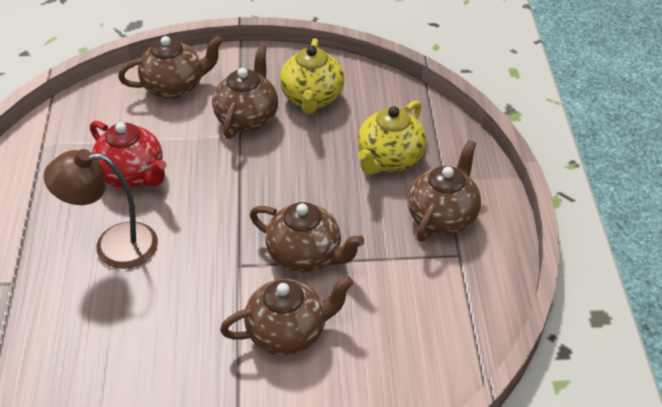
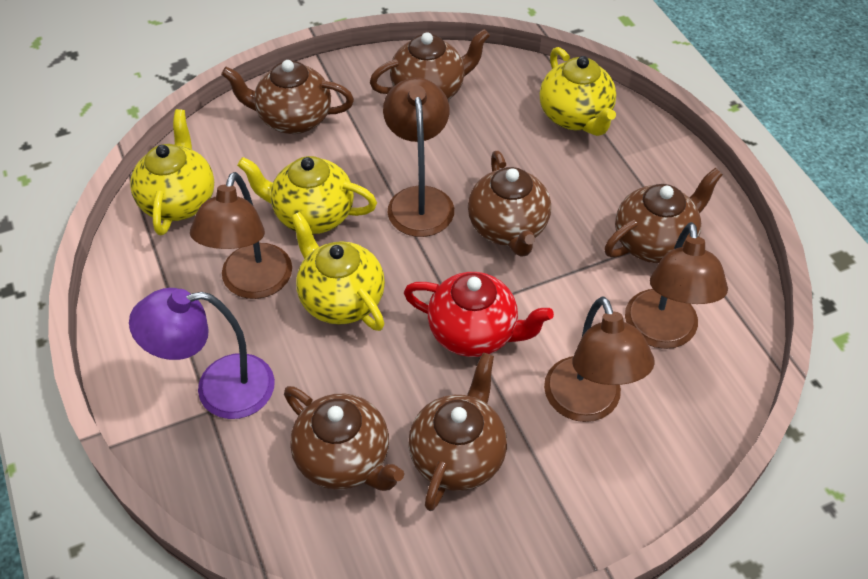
brown lamp: [44,149,158,269] = 1 -> [190,172,292,299] [383,78,454,237] [544,296,655,422] [625,222,728,349] = 4
brown teapot: [118,35,223,99] [212,45,278,139] [220,276,354,356] [250,202,365,273] [408,140,481,242] = 5 -> [221,60,354,134] [284,386,404,491] [370,29,490,100] [408,353,507,511] [468,151,551,257] [604,168,723,263] = 6
purple lamp: none = 0 -> [129,288,275,419] = 1
yellow teapot: [280,38,344,114] [358,100,426,174] = 2 -> [130,109,214,235] [237,156,377,234] [291,212,385,331] [540,47,616,136] = 4

